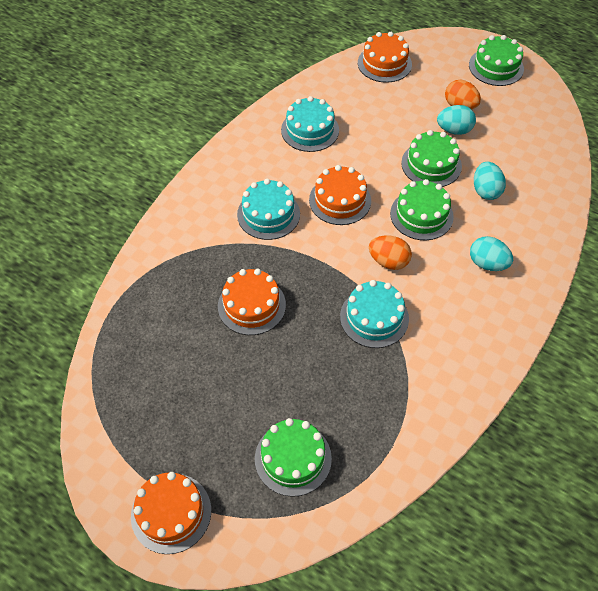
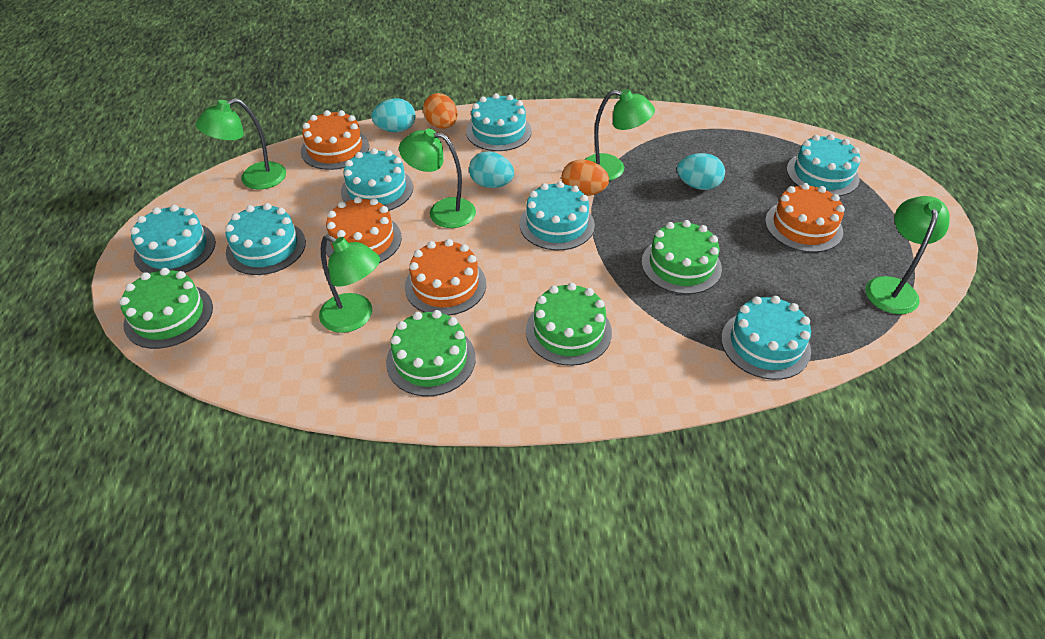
green lamp: none = 0 -> [196,98,286,190] [319,235,380,333] [399,128,476,228] [584,89,655,181] [865,196,949,314] = 5
turquoise cake: [237,179,300,240] [281,96,339,152] [340,280,409,348] = 3 -> [130,205,216,273] [225,203,306,275] [341,148,413,211] [466,93,532,151] [520,181,595,250] [721,296,811,380] [787,134,861,196] = 7

